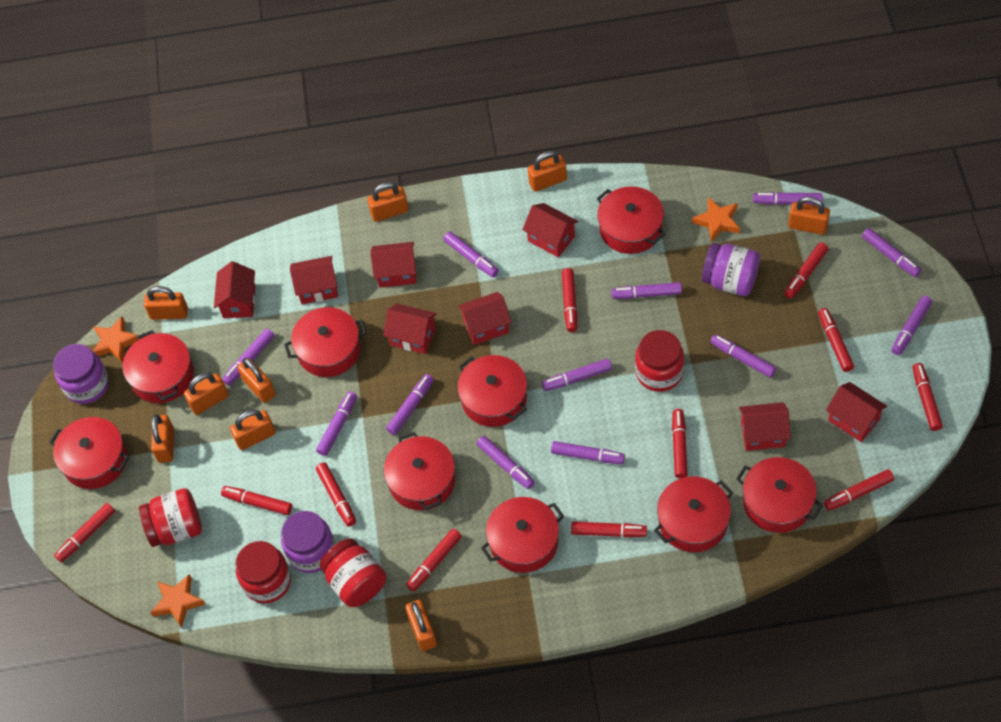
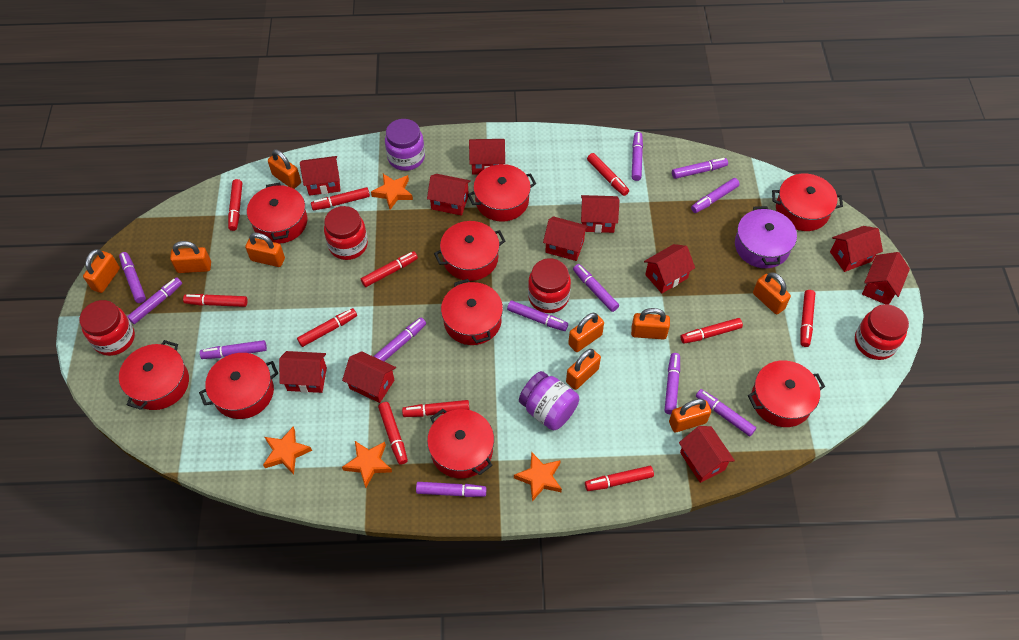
orange star: [93,316,138,363] [150,574,205,628] [692,197,740,242] = 3 -> [263,427,312,475] [342,441,392,488] [371,174,413,210] [514,452,562,502] = 4
purple jar: [53,344,109,404] [281,511,335,573] [702,243,760,296] = 3 -> [385,119,425,171] [519,371,579,430] = 2
purple pot: none = 0 -> [735,206,797,268] = 1
red house: [214,261,255,318] [290,256,338,304] [371,242,416,288] [383,304,437,354] [458,292,512,345] [522,203,578,257] [739,402,791,451] [826,382,887,442] = 8 -> [279,351,327,393] [300,156,341,196] [342,351,396,403] [427,174,471,216] [469,139,505,175] [543,216,588,261] [581,195,619,233] [644,244,695,293] [679,426,735,483] [830,226,883,272] [862,252,910,304] = 11

